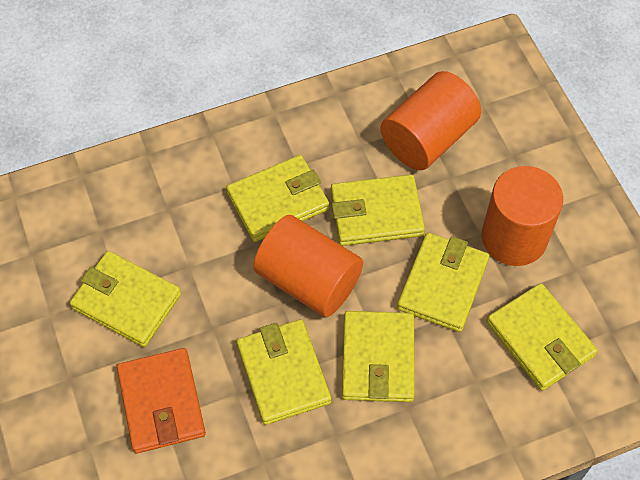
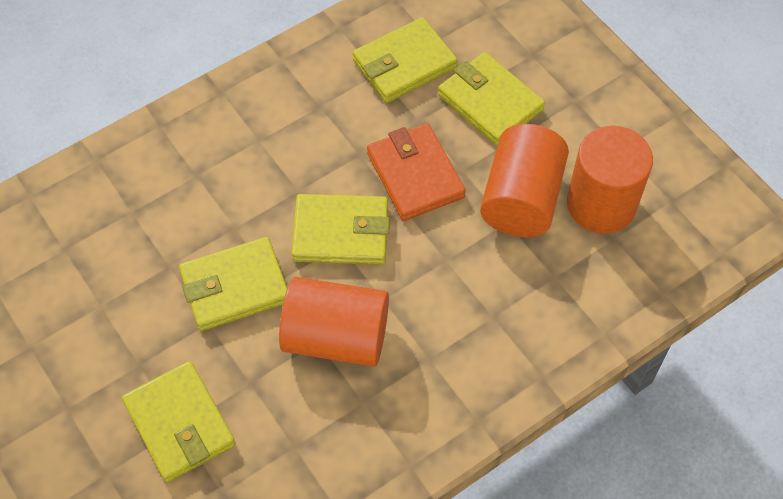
yellow wallet: [70,251,181,347] [226,155,329,242] [237,319,331,425] [331,175,425,246] [342,311,415,402] [397,233,490,332] [487,283,598,391] = 7 -> [122,361,236,483] [179,237,287,331] [291,194,390,265] [353,17,458,103] [438,52,545,146] = 5

